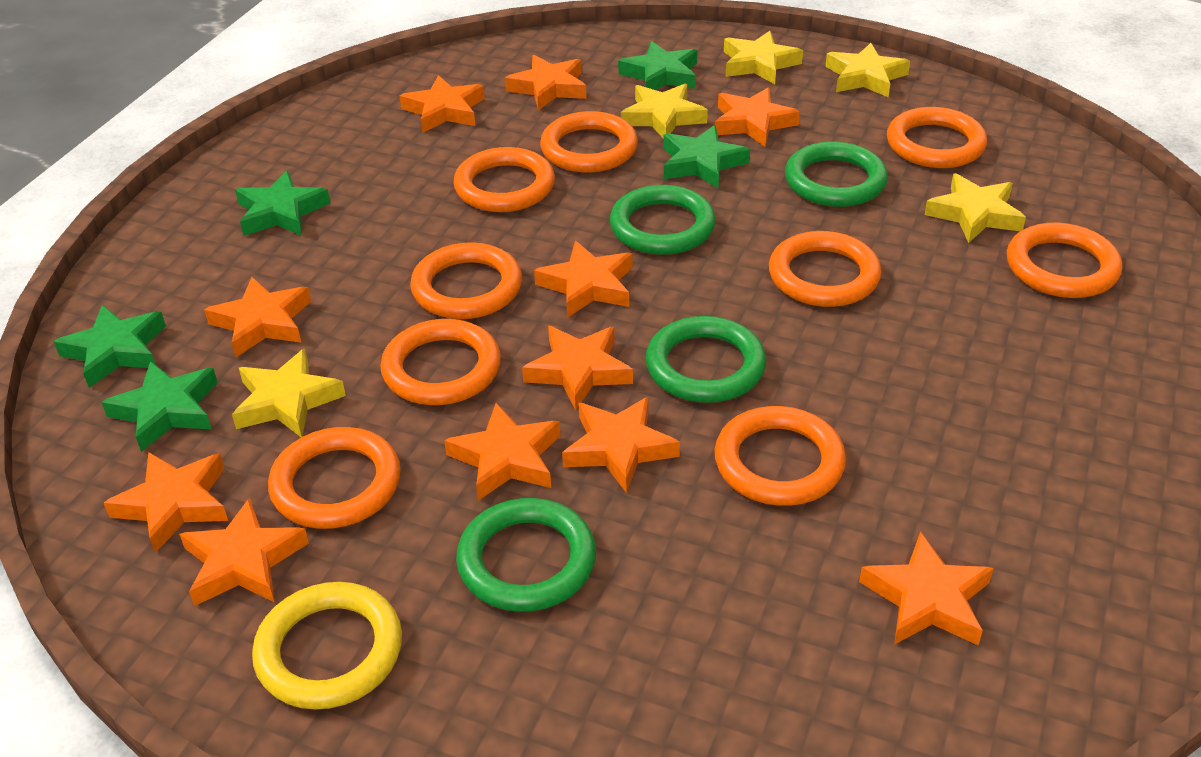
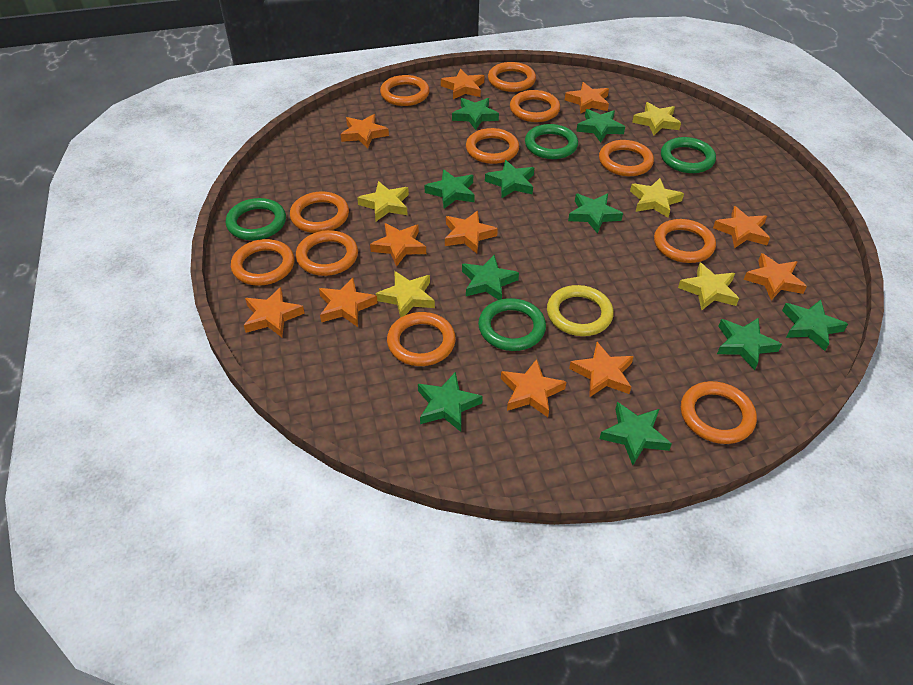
green star: [53,305,166,388] [101,361,218,452] [235,171,330,236] [618,41,698,90] [663,125,750,189] = 5 -> [418,372,483,432] [425,169,475,209] [452,98,499,130] [462,255,519,300] [485,160,534,198] [568,193,623,234] [576,109,625,143] [599,402,672,465] [717,318,782,370] [782,300,848,351] = 10
orange ring: [268,427,401,529] [380,319,501,405] [410,242,522,319] [453,147,555,212] [540,111,638,173] [714,406,846,506] [769,231,881,307] [887,107,987,168] [1007,222,1122,298] = 9 -> [231,239,294,286] [290,191,349,233] [296,230,358,276] [380,75,430,106] [387,312,456,366] [466,128,519,164] [488,62,536,92] [510,90,560,122] [599,140,654,176] [654,219,716,263] [681,381,757,444] = 11

